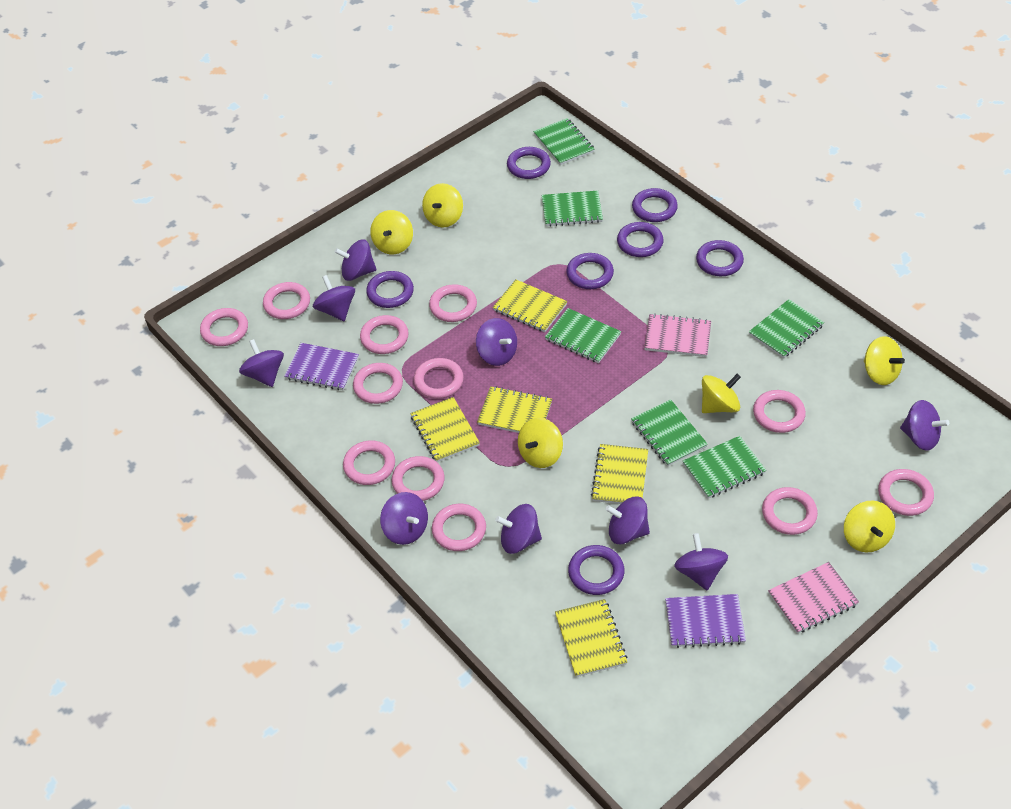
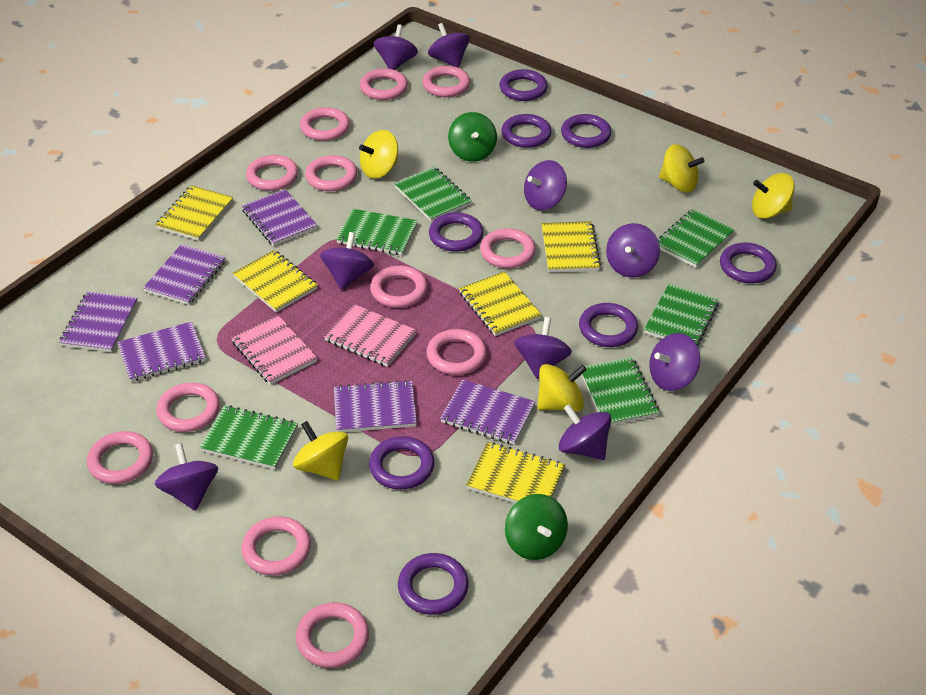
green spinning top: none = 0 -> [448,112,497,162] [505,494,568,560] = 2
purple notebook: [284,343,359,391] [665,594,746,648] = 2 -> [59,292,138,352] [118,322,206,382] [143,244,226,305] [242,189,317,246] [334,380,417,432] [440,379,536,445] = 6
purple ring: [366,271,414,308] [507,147,551,179] [566,253,614,289] [568,545,624,595] [617,222,664,257] [632,188,678,222] [696,240,744,276] = 7 -> [369,436,435,490] [398,553,469,615] [429,212,484,252] [500,69,548,101] [501,114,552,148] [561,114,611,148] [579,303,638,347] [720,243,777,283] = 8
yellow spinning top: [370,210,413,254] [422,183,463,227] [518,418,563,468] [702,374,741,413] [844,500,895,553] [864,336,905,385] = 6 -> [293,421,348,481] [359,130,398,178] [537,364,587,412] [659,144,705,193] [752,173,795,219] = 5

